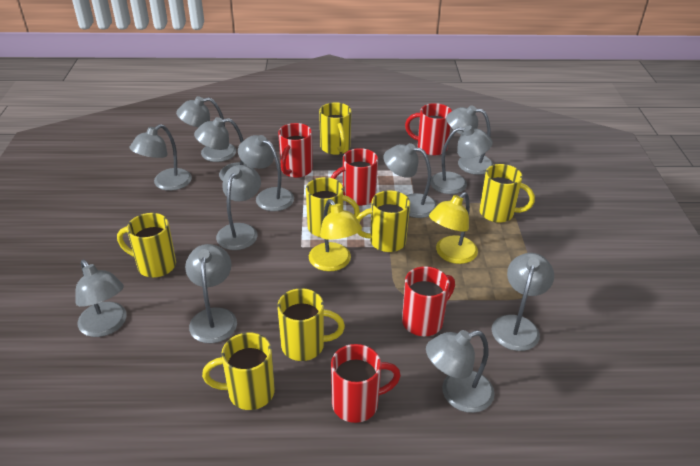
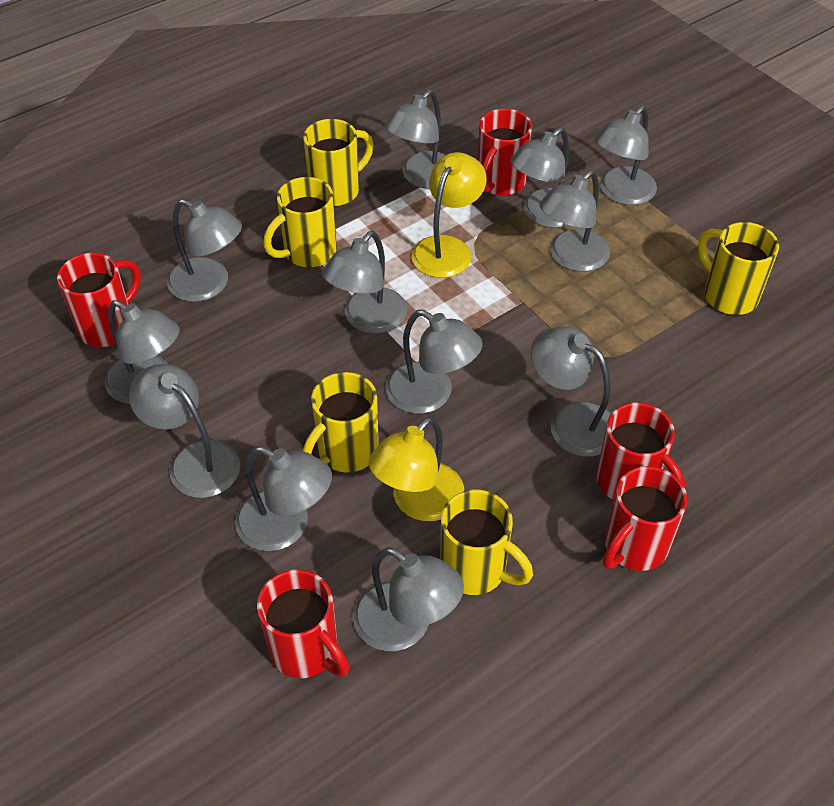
yellow mug: [117,213,176,278] [202,333,275,410] [277,288,345,361] [306,177,360,237] [319,102,352,155] [356,190,410,252] [479,164,535,223] = 7 -> [263,177,337,267] [302,372,379,472] [303,119,374,206] [440,489,533,595] [698,222,779,315] = 5

